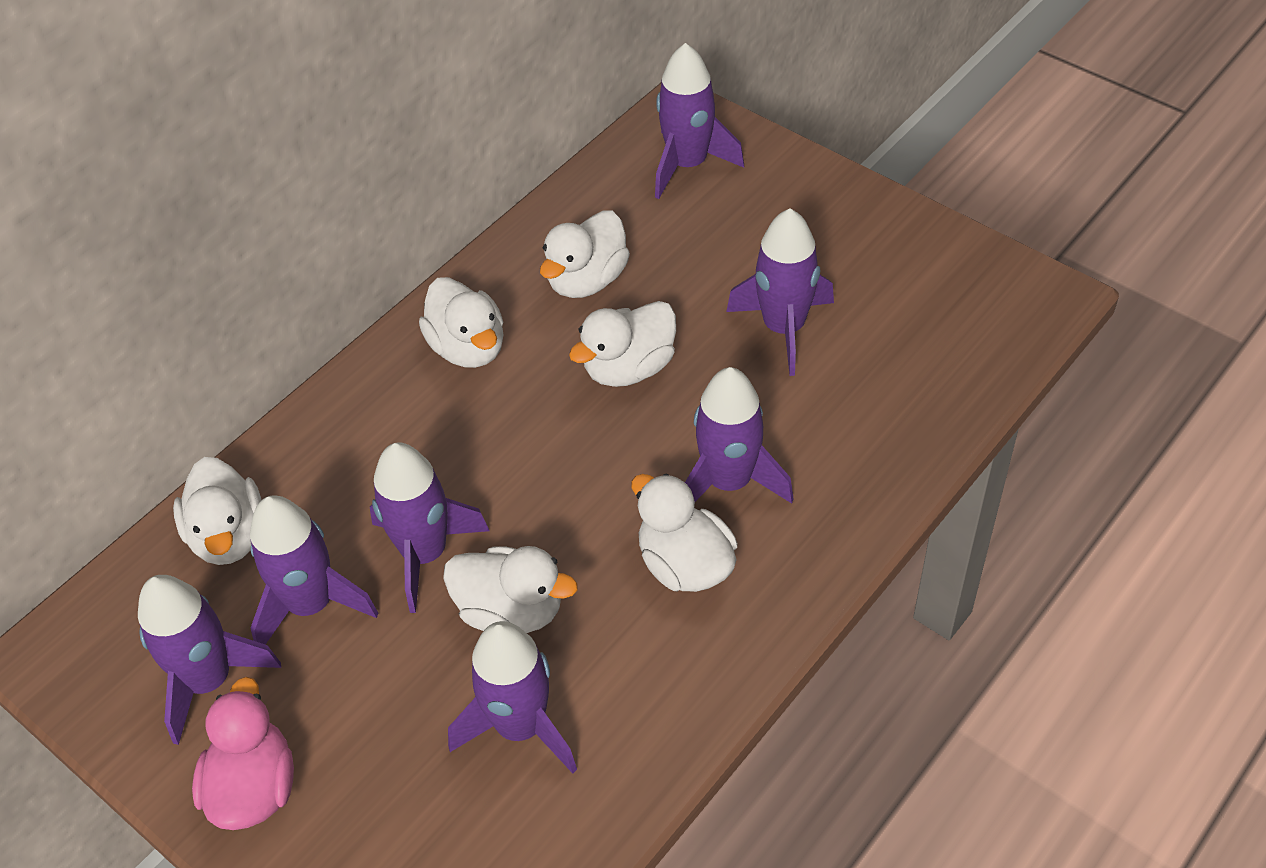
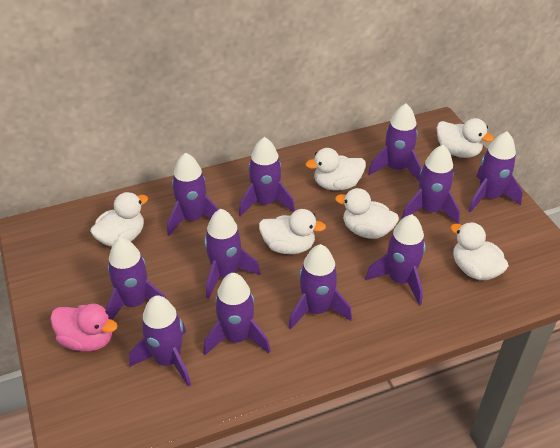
purple rocket: [138,575,281,745] [250,495,378,645] [370,442,490,613] [448,621,577,773] [655,43,744,199] [685,367,794,503] [726,209,834,376] = 7 -> [105,237,166,320] [129,296,191,387] [167,153,219,236] [203,273,270,355] [204,209,261,299] [239,137,295,216] [288,244,352,330] [365,214,426,305] [368,103,422,181] [401,145,460,224] [468,131,523,212] = 11

